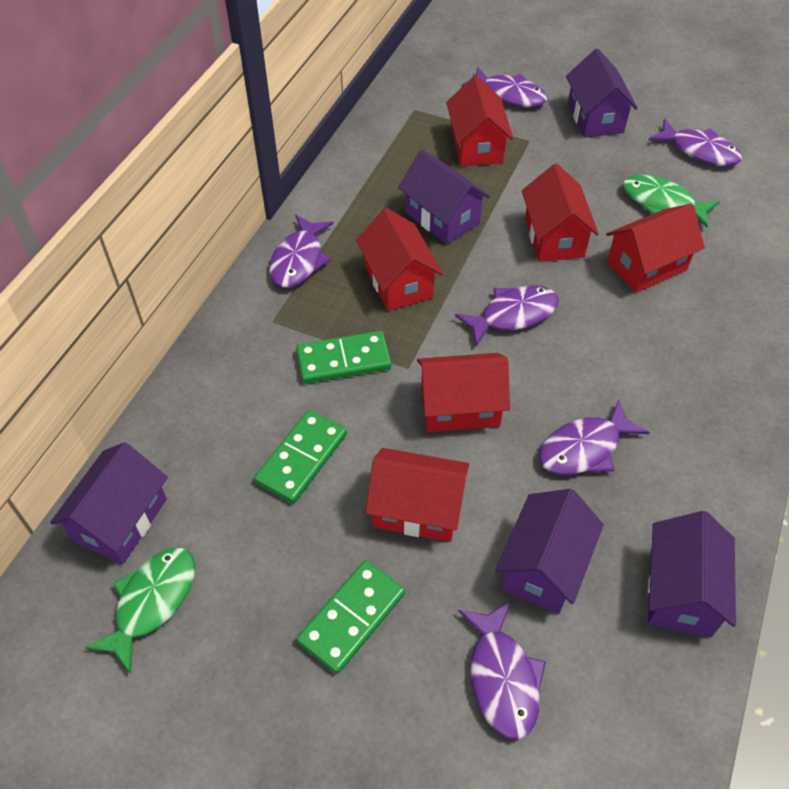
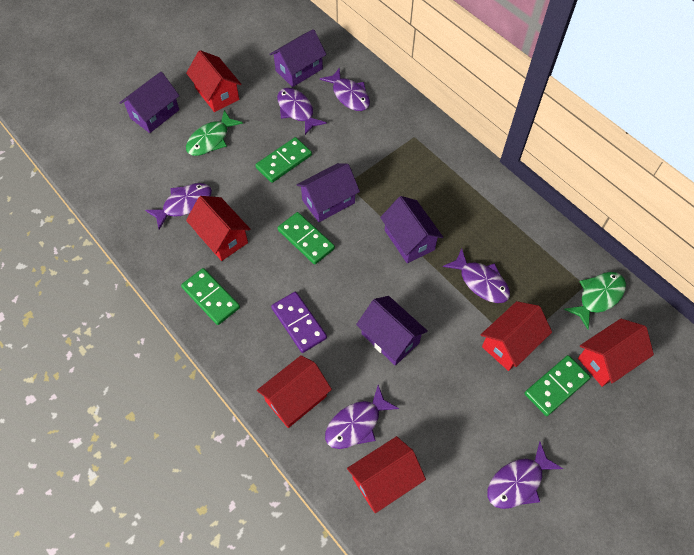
green domino: [254,410,347,504] [296,331,391,384] [297,560,405,674] = 3 -> [181,268,240,325] [255,137,312,183] [278,212,335,265] [525,355,590,416] = 4
purple domino: none = 0 -> [271,292,327,353] = 1

